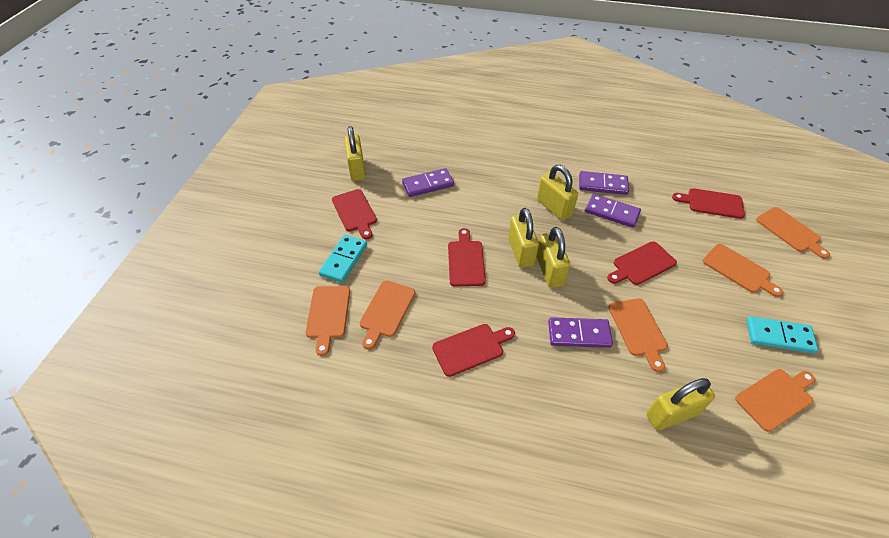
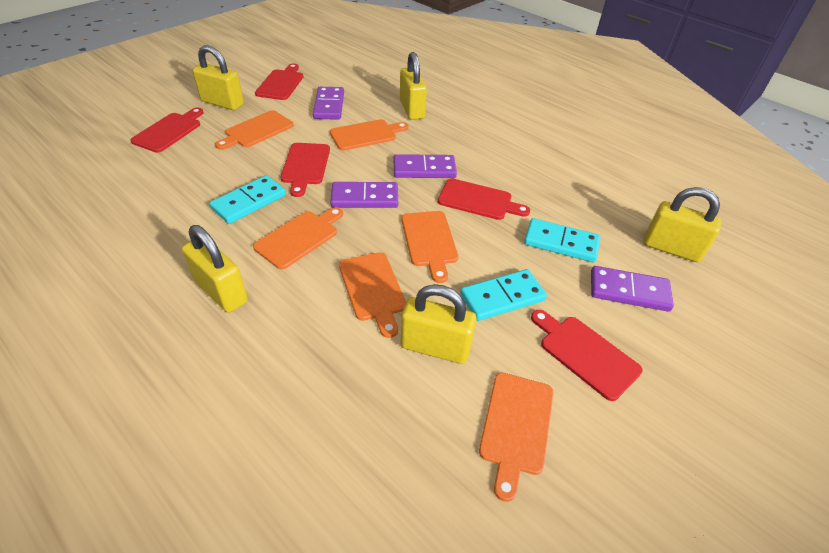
turquoise domino: [319,235,367,283] [746,316,818,354] = 2 -> [209,175,286,224] [460,269,547,321] [524,218,600,262] = 3

